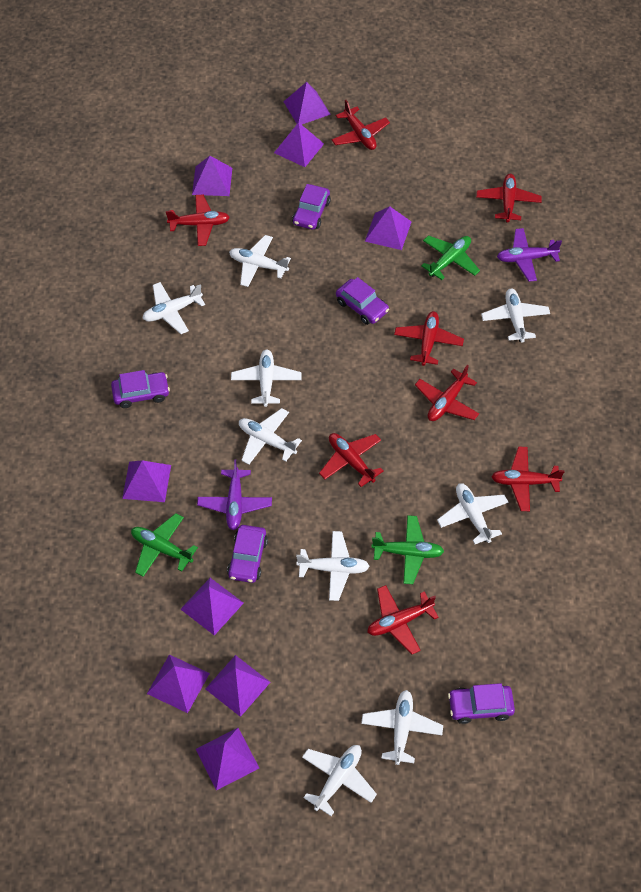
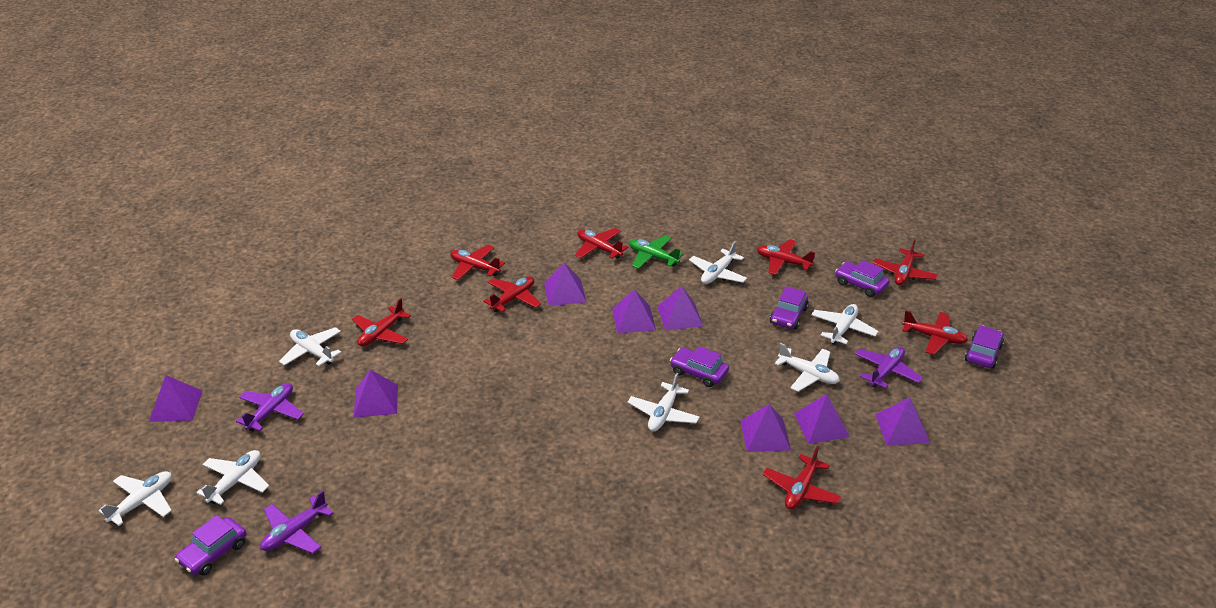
green plane: [131,513,198,577] [371,515,444,584] [421,235,480,280] = 3 -> [629,235,684,269] = 1
purple plane: [197,459,272,530] [497,228,562,282] = 2 -> [236,383,304,432] [260,490,333,554] [854,346,923,388] = 3
purple pyramid: [122,460,171,502] [147,655,210,713] [180,578,244,635] [192,156,232,196] [196,728,259,791] [205,655,270,717] [274,122,324,167] [283,82,331,125] [365,206,411,250] = 9 -> [149,375,203,422] [353,370,398,418] [544,263,586,306] [612,289,656,334] [657,286,703,331] [740,404,791,452] [794,394,850,444] [875,397,930,445] = 8
white plane: [142,282,205,334] [229,235,291,287] [231,350,302,407] [239,408,302,465] [296,531,370,601] [302,745,377,816] [361,690,443,765] [437,483,508,544] [481,289,550,343] = 9 -> [99,471,172,526] [196,450,269,505] [279,327,342,366] [628,373,700,431] [689,241,747,284] [775,343,840,392] [811,304,878,345] = 7

